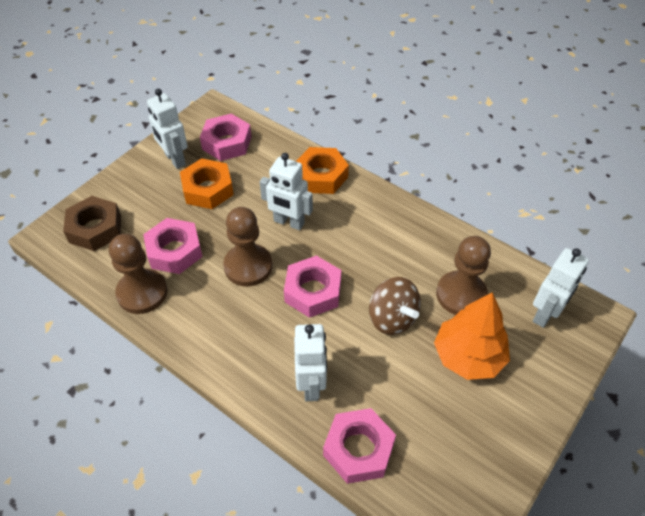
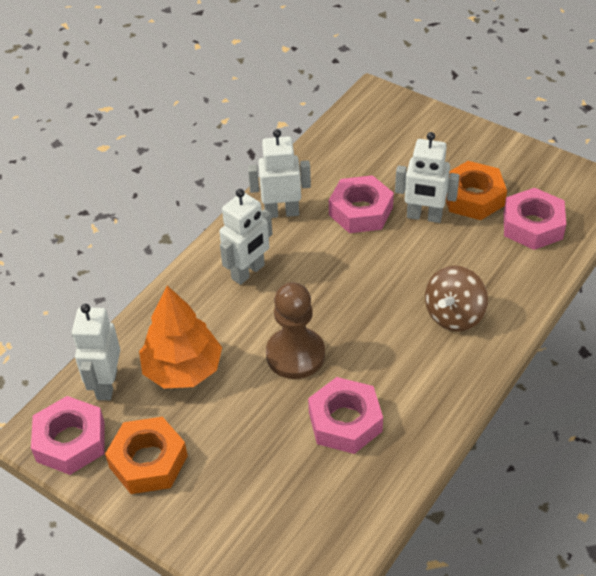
brown nut: [63,196,121,251] = 1 -> none = 0
brown pawn: [109,234,167,314] [223,207,272,286] [436,236,491,315] = 3 -> [266,282,325,379] = 1

